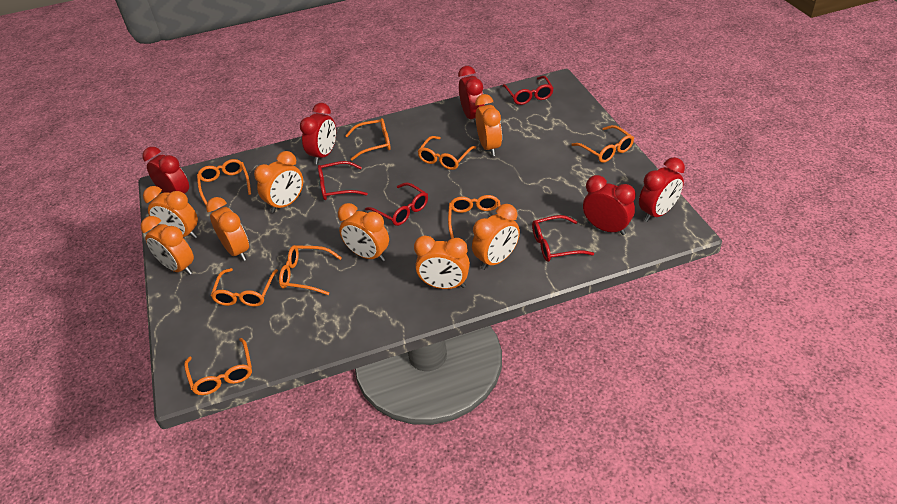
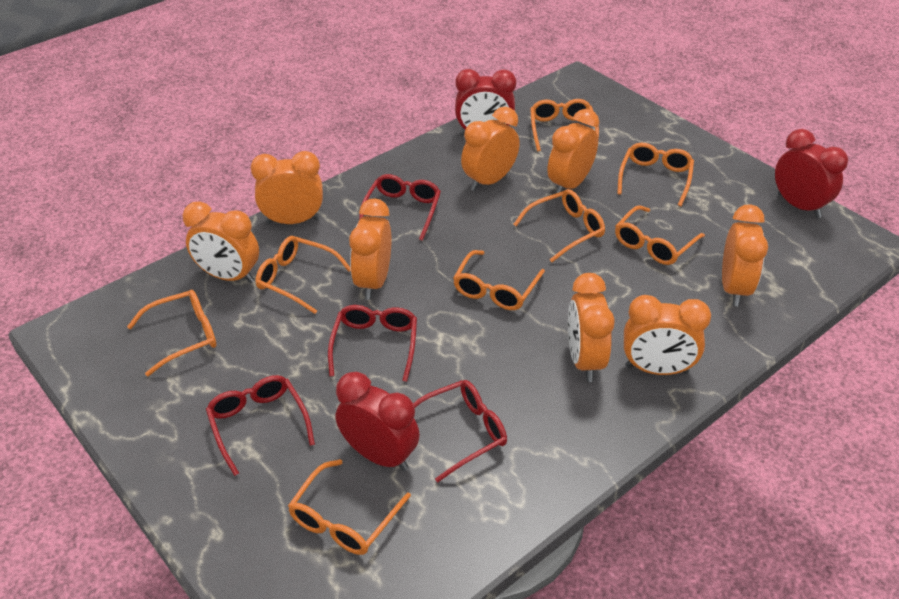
red clock: [142,147,189,194] [300,103,336,164] [458,66,485,125] [583,175,636,235] [639,157,685,222] = 5 -> [336,372,420,471] [455,69,516,135] [775,129,848,218] = 3

